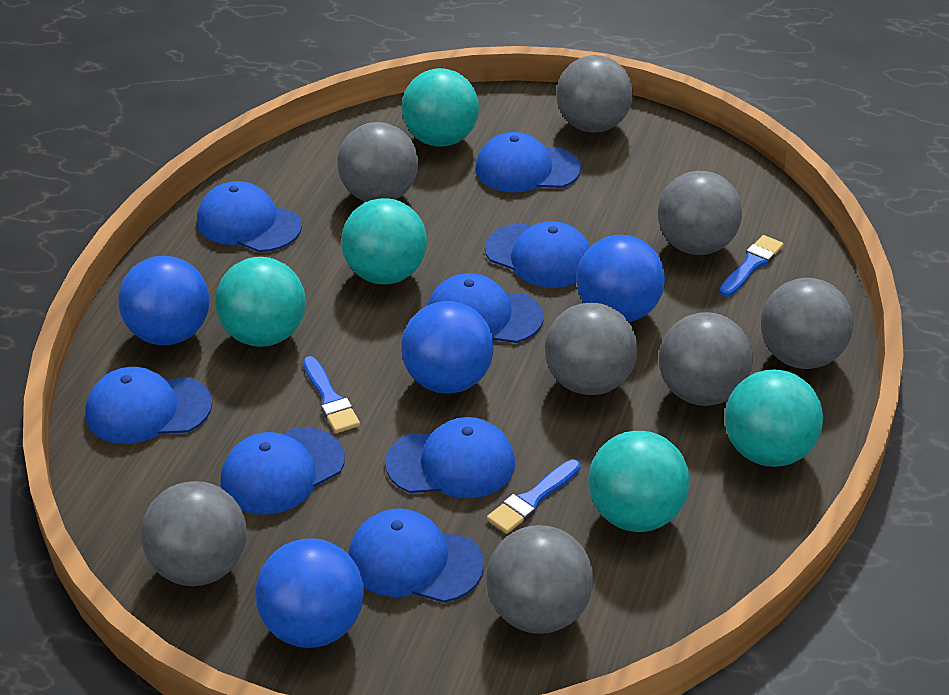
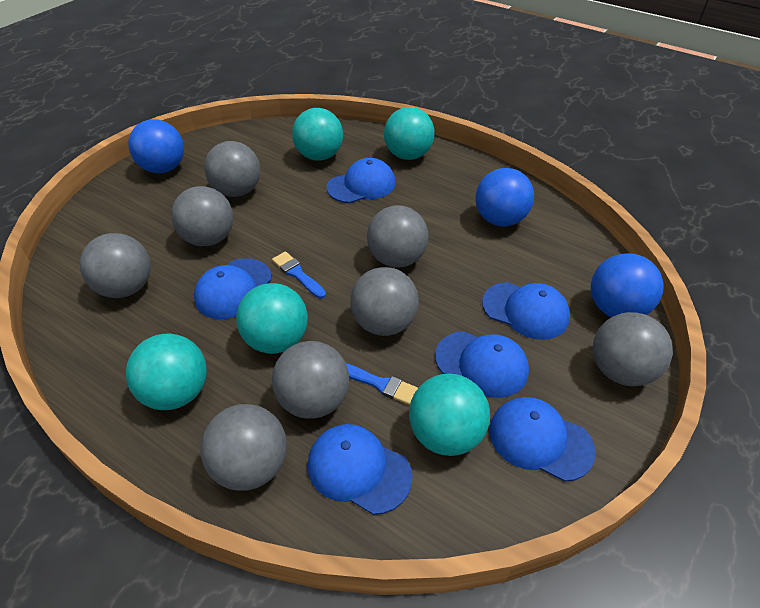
blue ball: [118,256,209,345] [255,538,364,648] [401,301,494,394] [576,235,665,322] = 4 -> [128,119,184,173] [475,168,534,226] [591,253,663,317] = 3
blue brush: [303,356,360,433] [487,459,581,534] [719,235,784,297] = 3 -> [272,251,326,299] [346,363,418,405] = 2
blue cap: [85,367,212,444] [197,181,302,252] [220,427,345,515] [349,508,484,603] [385,417,515,498] [428,273,543,343] [475,132,581,192] [485,221,590,288] = 8 -> [194,258,271,319] [308,424,413,515] [327,158,396,203] [435,331,529,398] [482,282,570,340] [489,397,596,482] = 6

